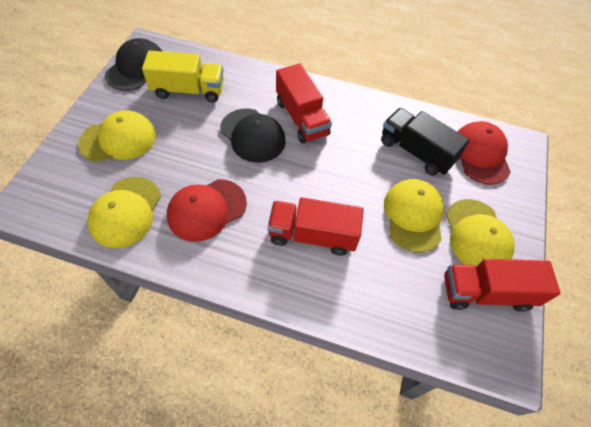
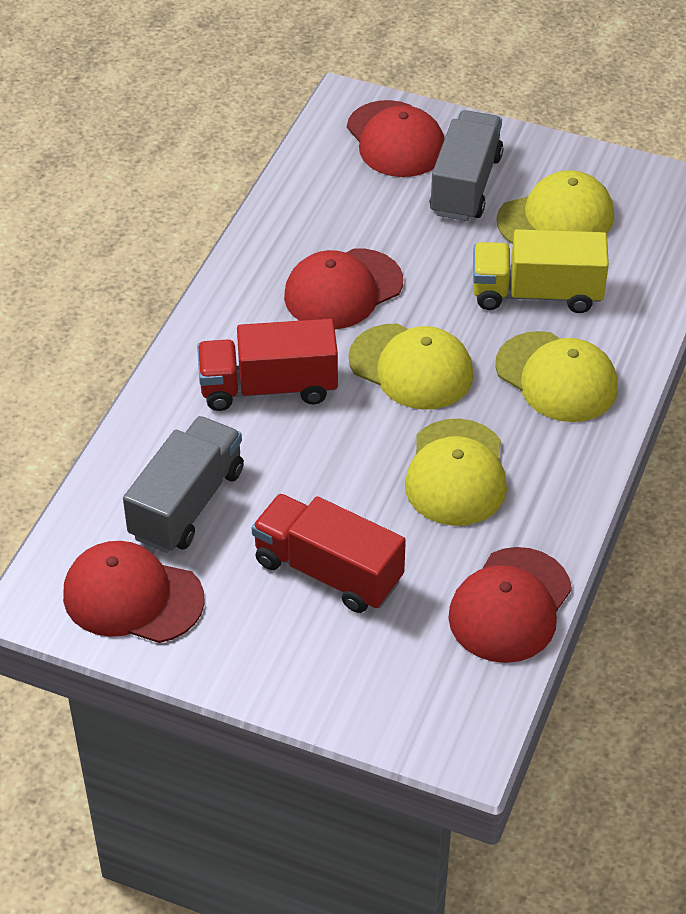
black cap: [105,38,162,91] [220,109,286,163] = 2 -> none = 0
black truck: [381,108,470,176] = 1 -> none = 0
grey truck: none = 0 -> [123,416,244,553] [430,110,503,221] = 2
red cap: [167,179,247,242] [457,121,511,185] = 2 -> [63,541,205,643] [284,249,403,329] [347,100,445,177] [448,547,572,663] = 4
red truck: [267,197,364,256] [276,64,332,144] [444,259,561,312] = 3 -> [197,319,338,411] [252,494,406,613] = 2

